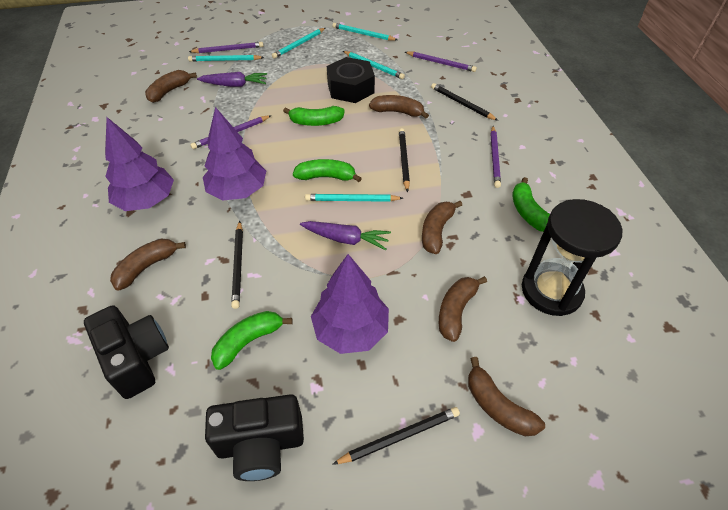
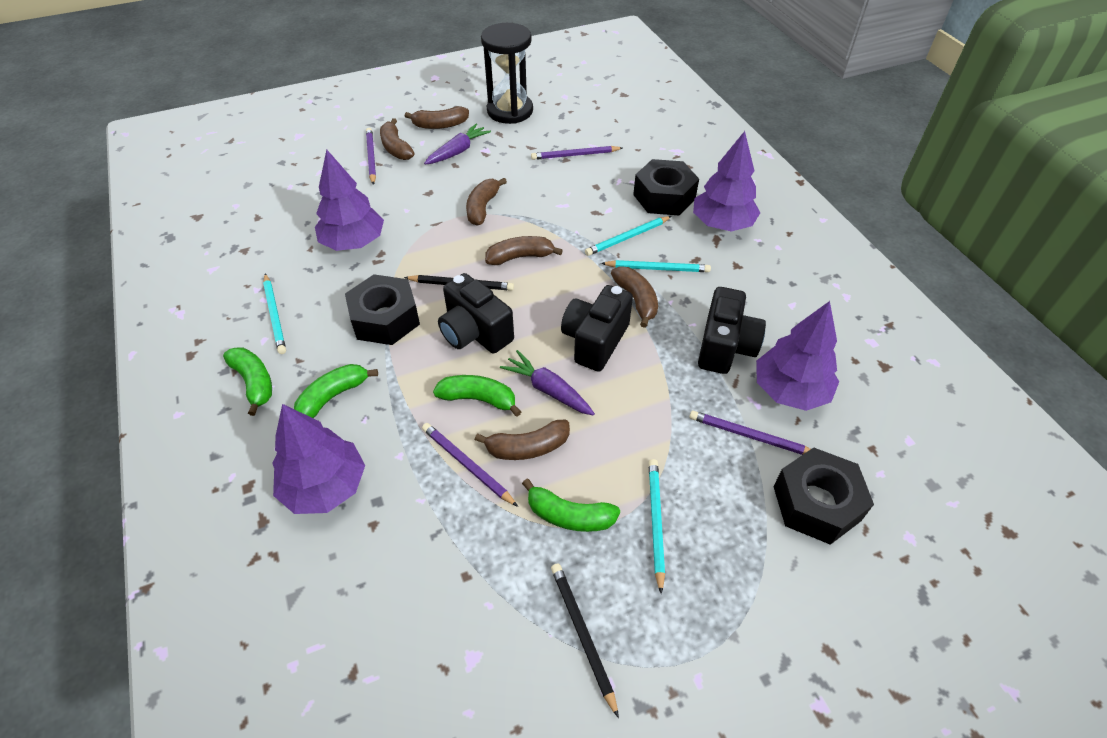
black camera: [84,305,169,399] [205,394,304,481] = 2 -> [438,273,514,354] [561,285,633,372] [698,287,766,374] = 3
black nut: [327,57,375,103] = 1 -> [345,274,420,345] [633,159,699,216] [773,447,874,545] = 3
black pencil: [231,221,243,309] [332,407,460,465] [399,128,410,192] [431,83,498,121] = 4 -> [404,275,514,291] [551,563,619,718] = 2
purple tree: [105,117,174,211] [203,107,266,200] [311,254,389,354] = 3 -> [272,404,365,514] [315,150,384,251] [693,131,760,231] [756,301,839,411] = 4
turquoise pencil: [188,55,264,62] [272,28,325,59] [305,194,403,202] [332,23,397,41] [343,51,405,79] = 5 -> [263,273,286,354] [585,216,672,256] [601,260,711,272] [649,459,665,594] = 4

